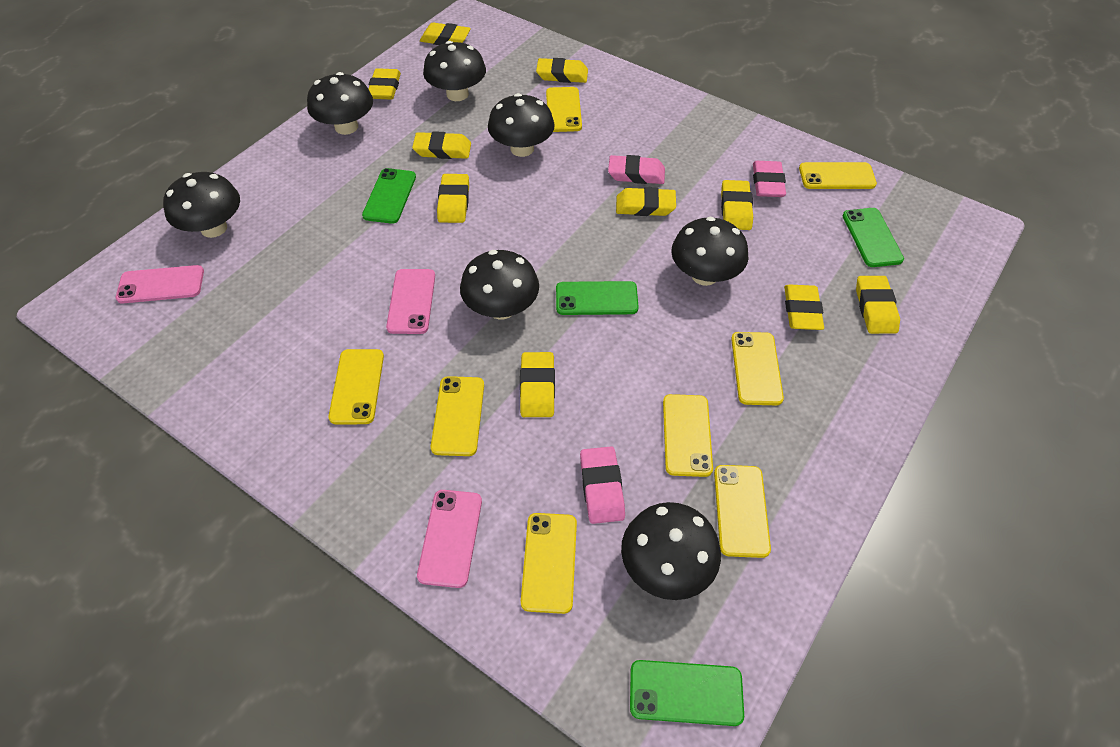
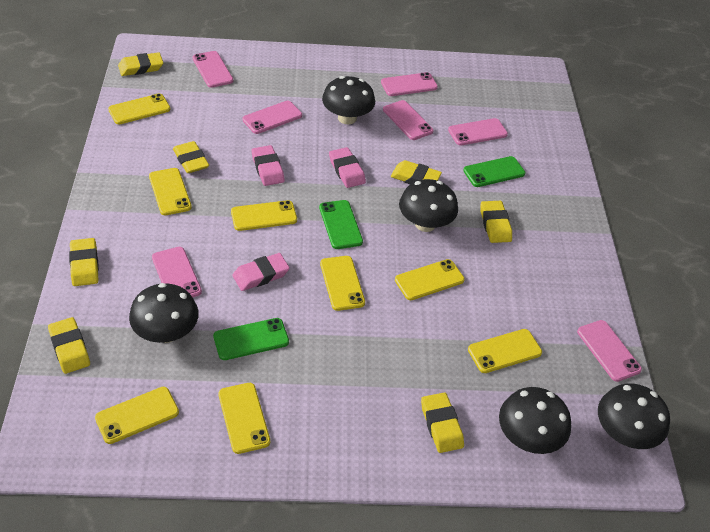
black mushroom: [163,172,240,238] [307,72,373,135] [423,41,486,101] [460,250,539,320] [488,93,555,157] [621,502,721,600] [671,217,748,286] = 7 -> [129,283,199,343] [322,76,375,124] [399,179,458,232] [499,387,571,454] [598,383,670,449] = 5
green phone: [362,168,416,224] [556,281,639,315] [630,660,744,726] [842,208,904,267] = 4 -> [213,318,289,360] [319,200,363,249] [463,156,525,187] = 3
pink phone: [116,265,204,303] [386,269,435,334] [417,490,482,588] = 3 -> [152,247,202,297] [193,51,233,88] [242,101,302,134] [381,72,438,96] [383,100,434,140] [448,118,508,145] [577,320,642,382] = 7
yellow eraser: [369,68,401,99] [412,131,471,159] [420,23,471,45] [437,174,469,223] [520,352,555,417] [536,58,588,83] [616,187,676,216] [721,180,753,230] [784,284,824,330] [856,276,900,334] = 10 -> [48,317,90,374] [69,238,99,286] [118,52,163,76] [173,141,209,173] [391,160,442,184] [421,392,464,453] [481,201,512,243] = 7

